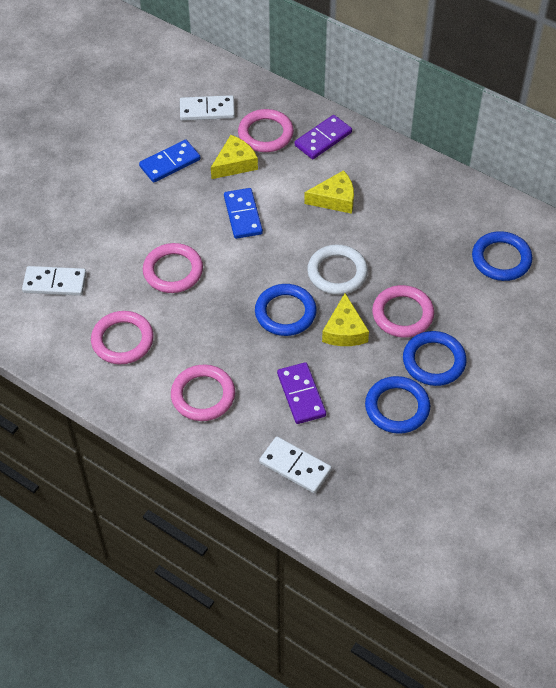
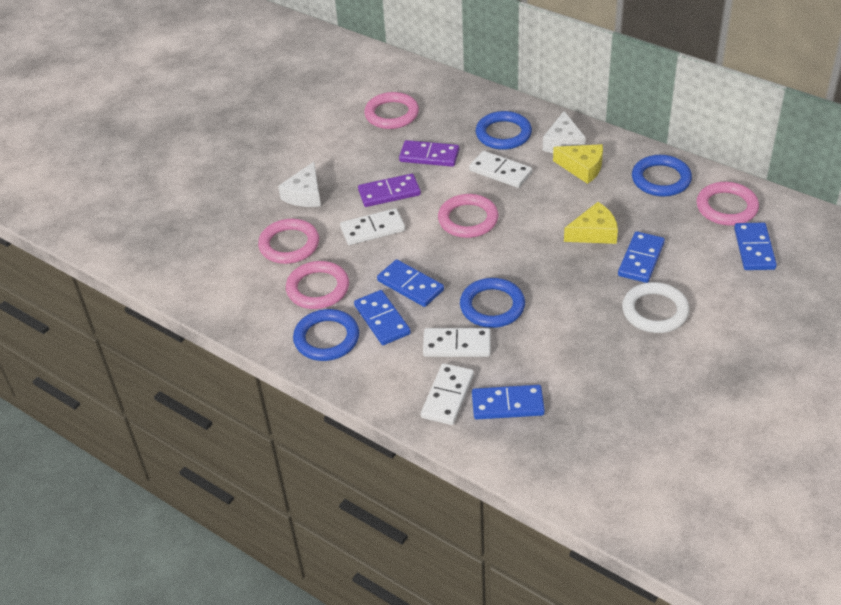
blue domino: [139,139,200,183] [224,188,263,239] = 2 -> [354,290,411,345] [377,259,444,307] [472,385,545,419] [618,231,665,283] [734,222,777,270] = 5
white cheese: none = 0 -> [278,162,321,207] [543,111,586,153] = 2
white domino: [22,266,86,296] [180,95,235,121] [259,437,332,493] = 3 -> [340,208,405,245] [421,363,474,425] [423,328,491,357] [469,151,532,188] = 4
yellow cheese: [211,135,258,179] [304,170,354,214] [322,293,369,346] = 3 -> [553,144,603,184] [564,202,618,244] = 2

